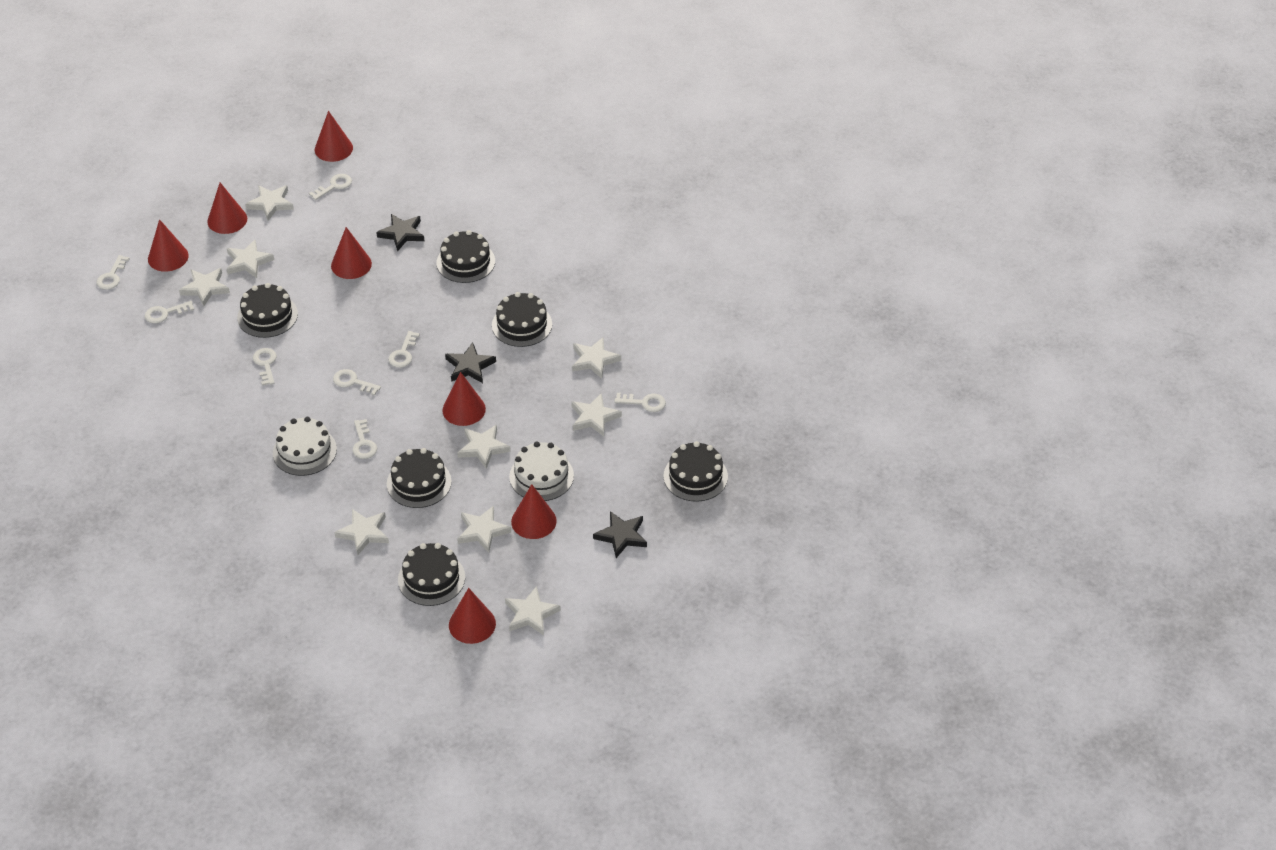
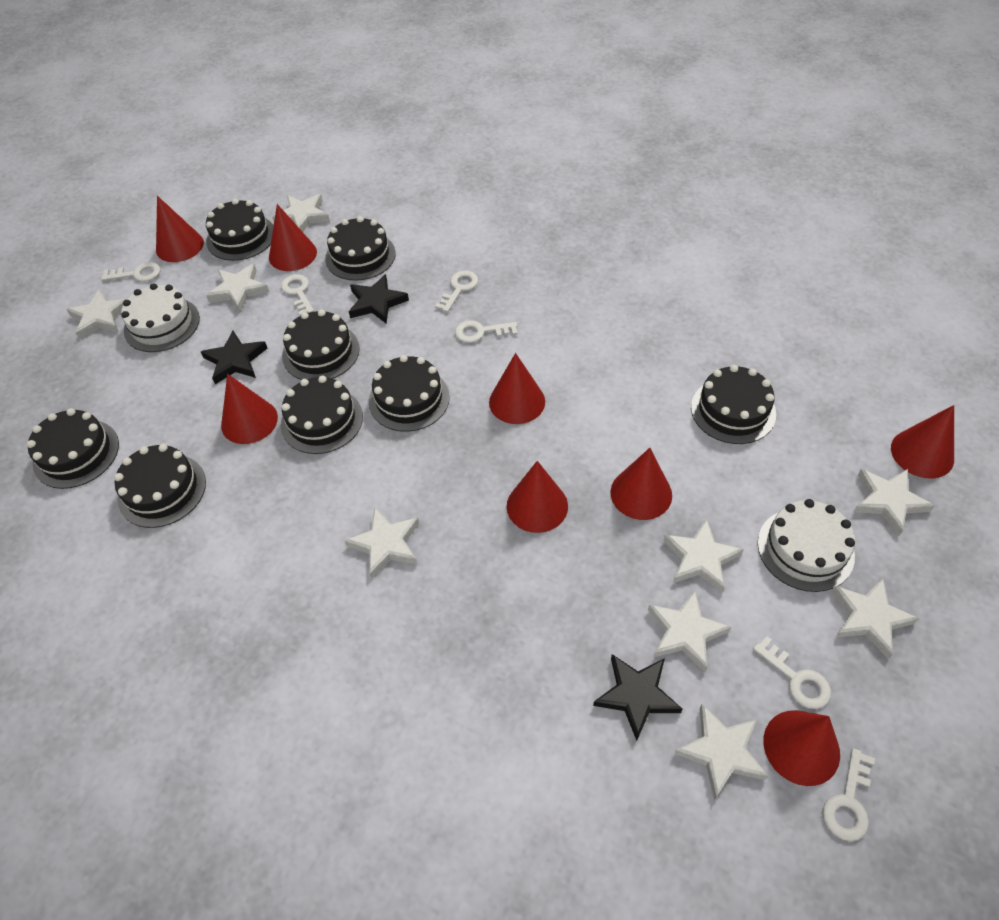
black cake: [237,283,298,338] [387,448,452,508] [398,543,465,606] [437,230,495,283] [492,292,552,347] [663,441,728,502] = 6 -> [27,408,119,489] [114,444,206,528] [206,199,274,261] [281,376,363,454] [282,310,360,380] [325,216,396,281] [369,355,450,432] [691,365,776,444] = 8
red cone: [148,219,189,272] [207,183,247,234] [315,111,353,162] [331,227,372,279] [442,372,486,426] [449,588,496,644] [511,484,557,539] = 7 -> [156,196,204,262] [221,374,278,444] [269,204,317,271] [489,353,545,424] [507,461,568,533] [610,448,672,520] [763,710,840,786] [891,405,954,479] = 8
white key: [96,255,130,290] [145,301,194,324] [253,348,277,386] [309,174,352,200] [333,369,381,396] [352,419,377,459] [388,331,420,368] [614,393,666,412] = 8 -> [101,262,161,282] [281,274,314,316] [435,270,478,312] [455,320,517,343] [753,636,831,709] [823,748,875,841] = 6

